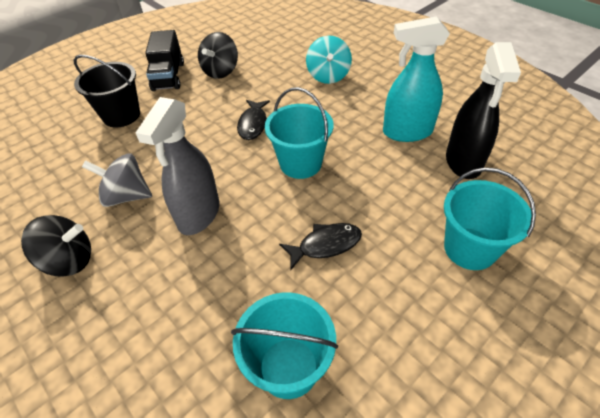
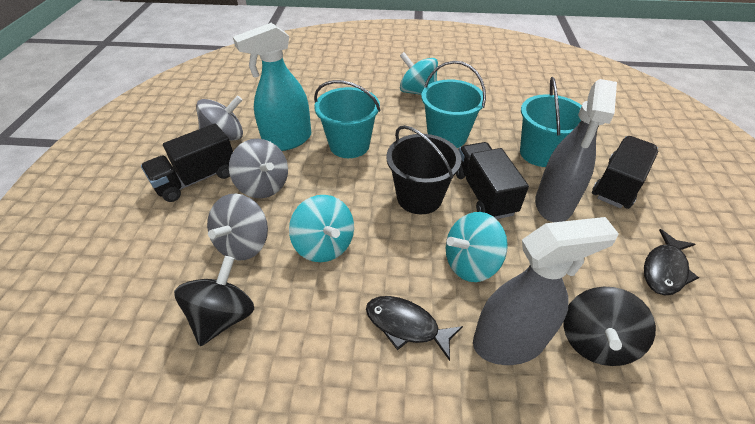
black spray bottle: [446,42,521,179] = 1 -> none = 0
black truck: [145,30,184,91] = 1 -> [141,123,233,202] [456,142,529,219] [592,136,658,209] = 3
grey spinning top: [82,153,152,207] = 1 -> [196,96,243,140] [207,193,268,260] [229,139,288,198] = 3
grey spray bottle: [135,97,220,235] = 1 -> [473,217,619,365] [535,79,617,222] = 2
turquoise spinning top: [306,36,352,84] = 1 -> [289,195,354,262] [400,52,438,95] [446,212,508,282] = 3

